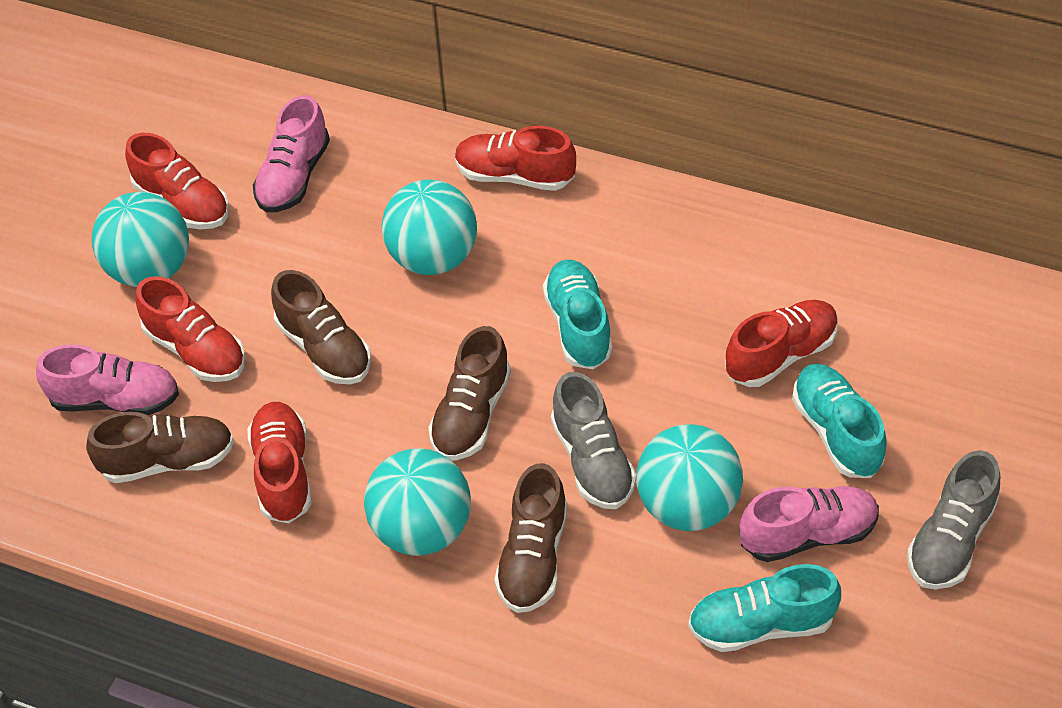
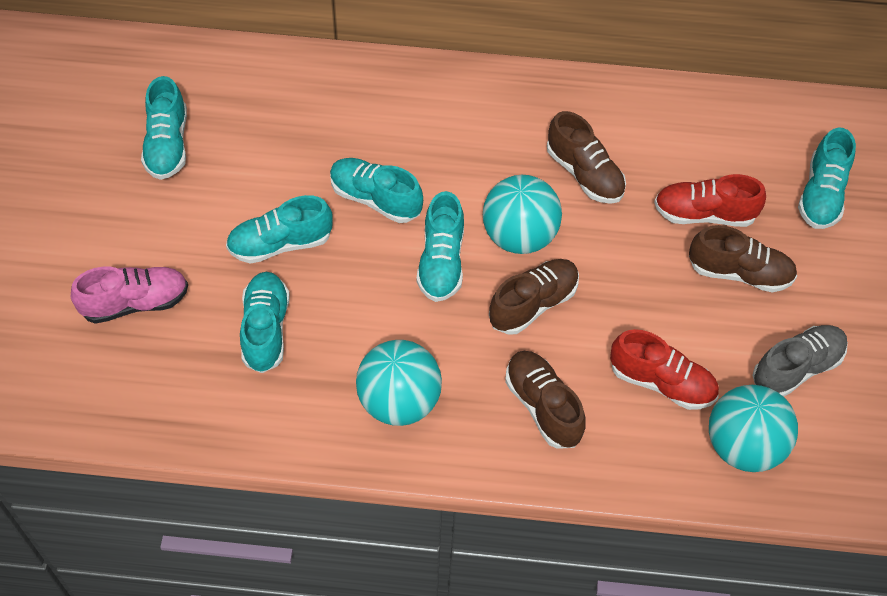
grey shoe: [551,372,636,509] [907,450,1000,589] = 2 -> [752,325,848,397] = 1
pink shoe: [36,344,179,415] [253,95,330,212] [739,486,879,562] = 3 -> [71,266,188,324] = 1
red shoe: [125,133,229,229] [135,276,246,382] [247,402,312,523] [455,126,576,191] [725,300,838,387] = 5 -> [610,329,719,410] [654,174,766,227] = 2
turquoise ball: [92,192,189,287] [364,448,471,556] [381,180,477,275] [636,424,743,531] = 4 -> [356,340,442,426] [483,175,562,254] [709,385,798,472] = 3
turquoise shoe: [543,260,613,369] [688,564,841,652] [792,364,887,478] = 3 -> [141,76,187,180] [226,195,333,264] [240,272,290,373] [330,158,423,223] [416,191,464,302] [798,128,856,229] = 6

